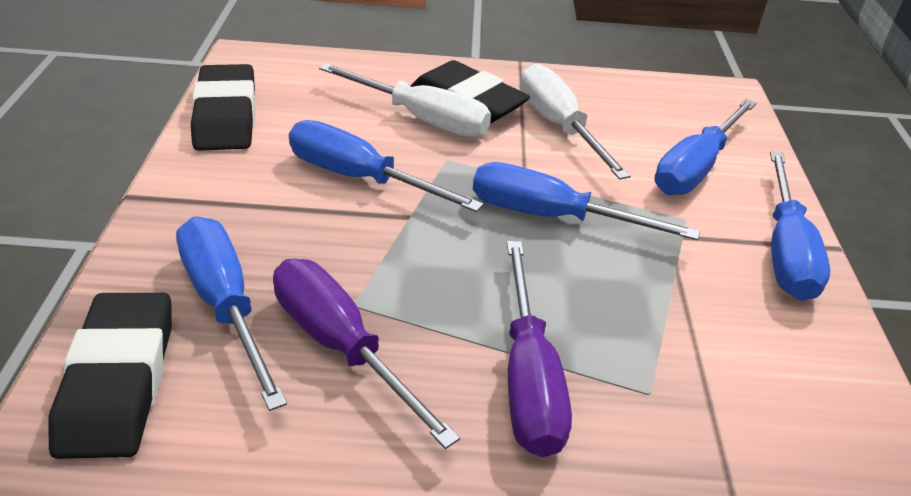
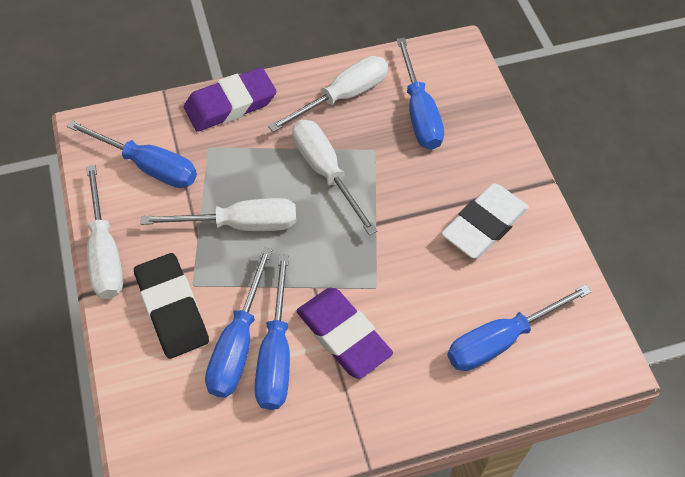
black eraser: [48,293,172,459] [191,64,255,151] [410,60,530,124] = 3 -> [134,253,209,359] = 1
purple eraser: none = 0 -> [184,67,277,132] [296,288,393,379] = 2
purple screwdriver: [273,259,460,449] [507,241,572,457] = 2 -> none = 0
white eraser: none = 0 -> [441,183,529,258] = 1
white screwdriver: [319,63,491,137] [520,63,631,180] = 2 -> [86,165,123,299] [141,198,296,231] [268,56,388,132] [292,120,377,235] = 4

